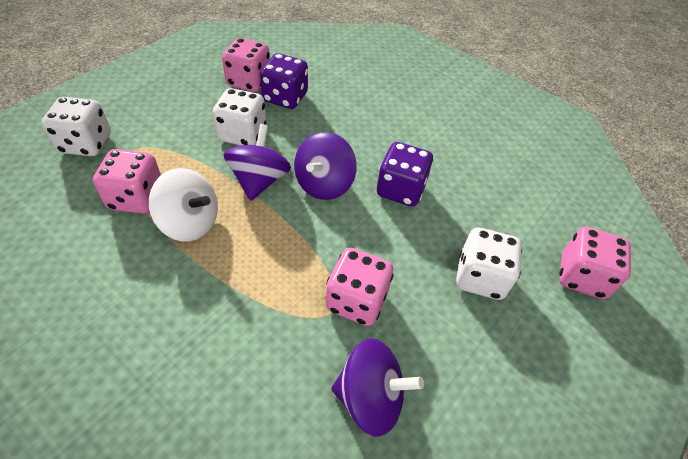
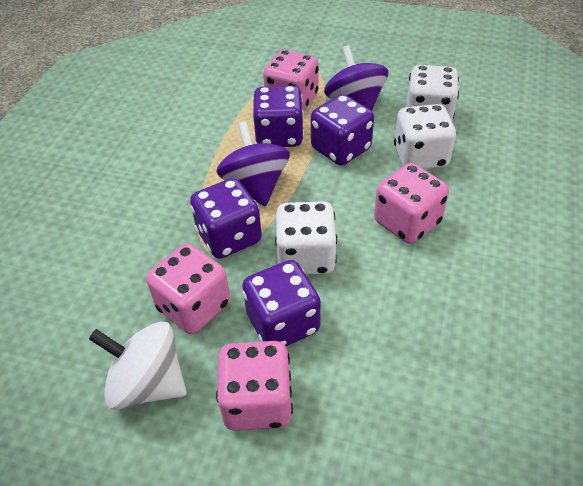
purple dice: [260,53,308,109] [377,142,433,207] = 2 -> [190,178,262,259] [242,260,321,347] [253,85,304,147] [311,94,374,165] = 4
purple spinning top: [224,124,291,201] [294,132,357,200] [331,338,424,437] = 3 -> [216,121,290,206] [324,45,388,111] = 2

